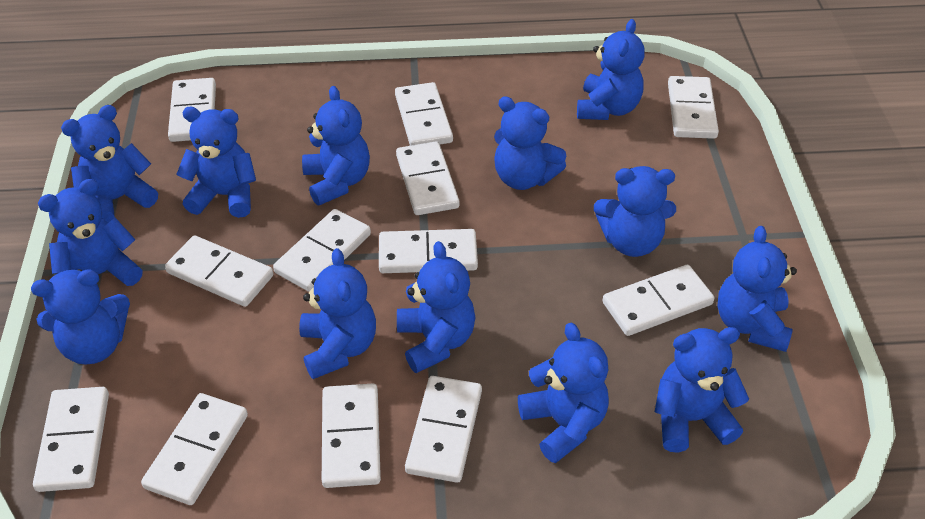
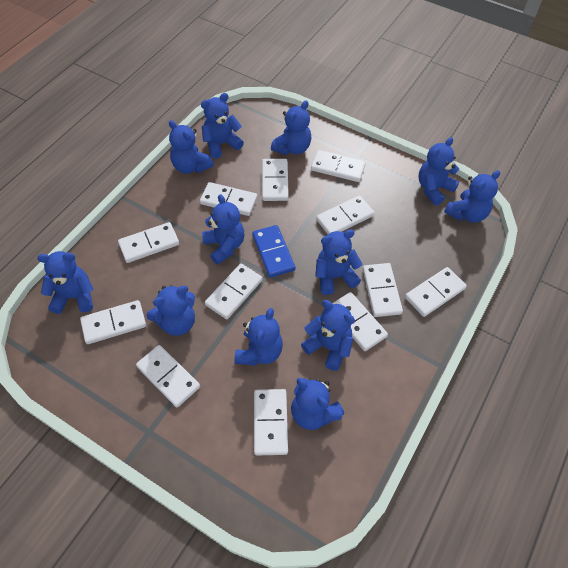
blue domino: none = 0 -> [252,225,296,278] = 1
blue teddy bear: [31,269,130,365] [38,179,143,286] [61,105,158,223] [176,107,256,218] [299,248,376,379] [302,86,370,205] [397,241,475,373] [494,96,566,190] [518,323,609,463] [577,19,645,120] [594,166,676,257] [655,327,749,453] [717,226,797,352] = 13 -> [37,251,93,314] [146,285,195,336] [169,120,214,174] [201,93,244,159] [202,194,244,265] [234,308,283,366] [271,100,311,155] [291,378,344,430] [301,300,355,371] [315,230,362,295] [419,137,459,205] [444,170,500,223] = 12

